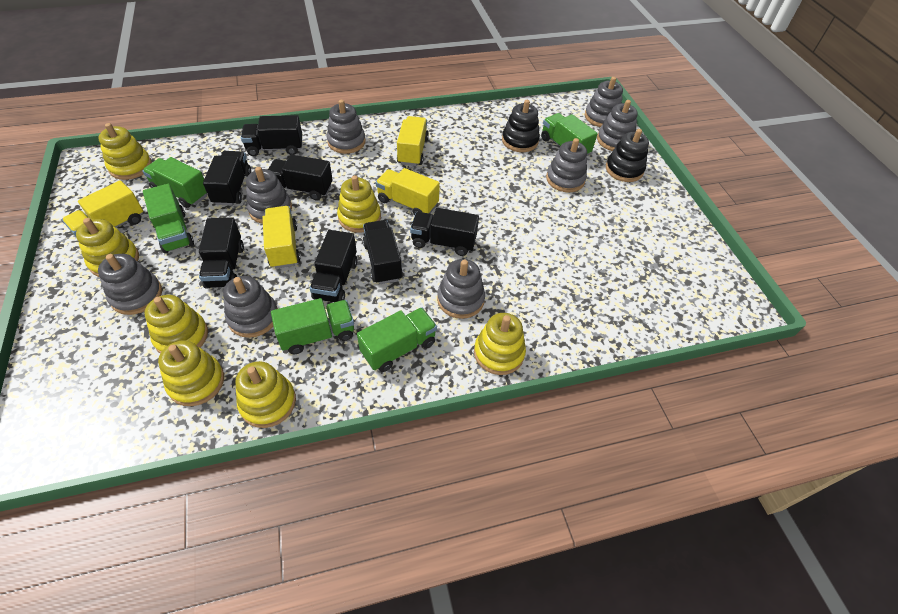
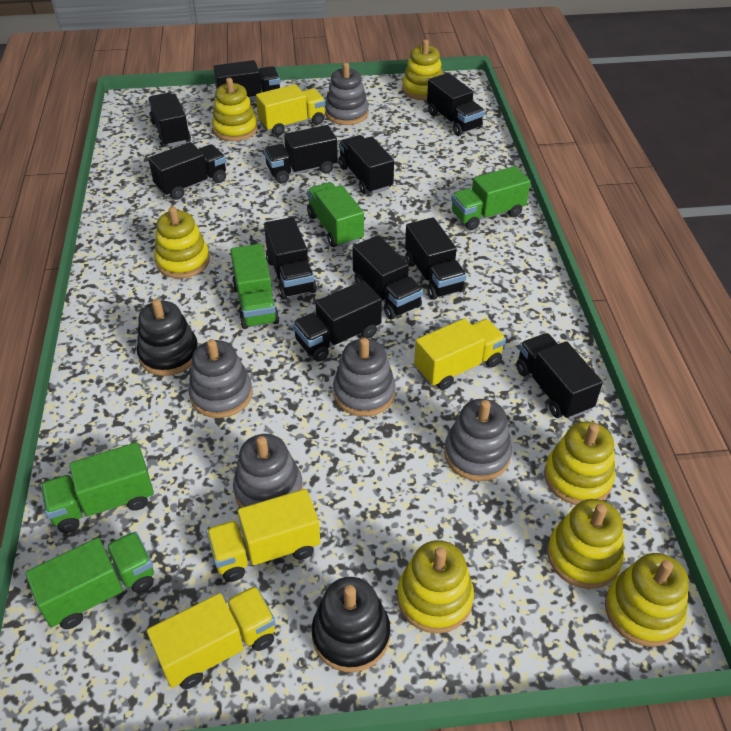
black truck: [199,217,244,289] [203,151,251,206] [241,115,303,156] [268,155,333,200] [310,230,357,302] [363,220,403,284] [410,208,479,256] = 7 -> [148,93,191,147] [148,142,226,200] [213,60,280,99] [264,125,338,183] [264,217,317,299] [292,280,382,362] [339,135,394,194] [352,235,423,319] [405,217,467,300] [427,73,485,136] [516,333,603,420] = 11
grey stacking toy: [98,254,162,315] [223,276,278,338] [246,167,292,224] [327,100,365,154] [437,259,485,319] [546,138,587,192] [585,77,623,127] [597,100,638,151] = 8 -> [188,339,252,418] [233,434,303,508] [325,63,369,125] [333,338,396,416] [444,399,512,481] = 5

